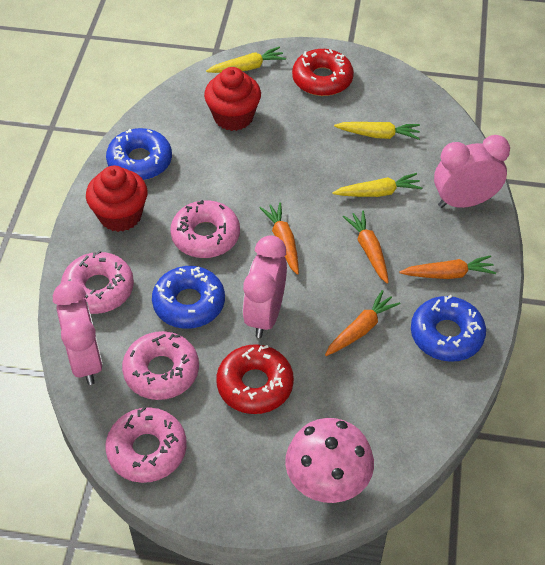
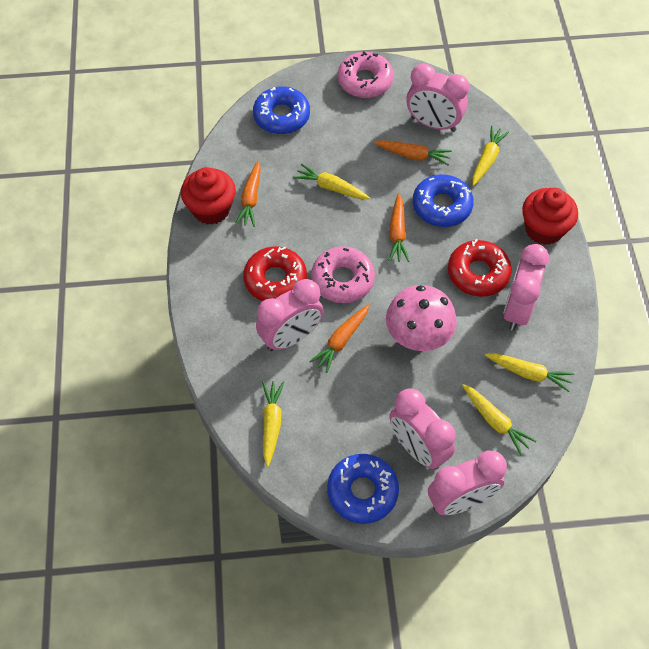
pink clock: [53,281,103,385] [243,235,287,338] [434,135,510,208] = 3 -> [256,279,324,351] [389,389,455,470] [406,64,469,132] [428,450,507,515] [503,244,549,331] = 5
pink donut: [61,250,134,314] [105,407,187,483] [122,331,199,400] [170,200,240,258] = 4 -> [311,246,375,303] [338,51,394,98] = 2
yellow carrot: [206,47,286,73] [332,173,422,197] [334,122,420,140] = 3 -> [262,381,284,467] [293,164,370,199] [462,384,536,455] [472,126,509,186] [485,353,574,392] = 5

